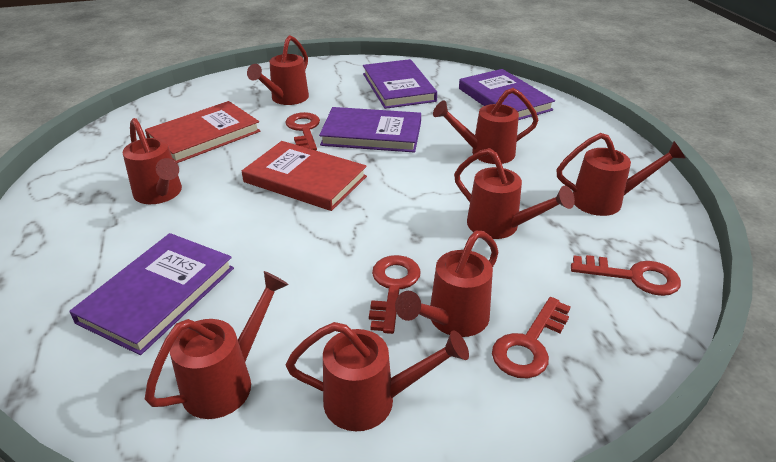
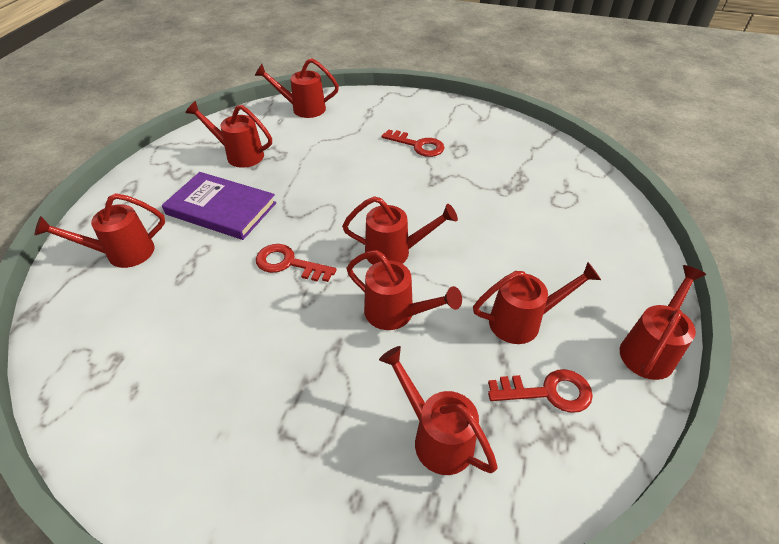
purple book: [69,233,234,355] [319,107,421,152] [363,59,437,109] [459,69,555,120] = 4 -> [162,172,277,240] = 1
red book: [145,101,260,163] [242,141,367,211] = 2 -> none = 0
red key: [285,112,320,151] [369,255,421,334] [492,297,571,378] [571,255,681,296] = 4 -> [256,244,336,282] [382,129,445,157] [488,369,593,413] = 3

